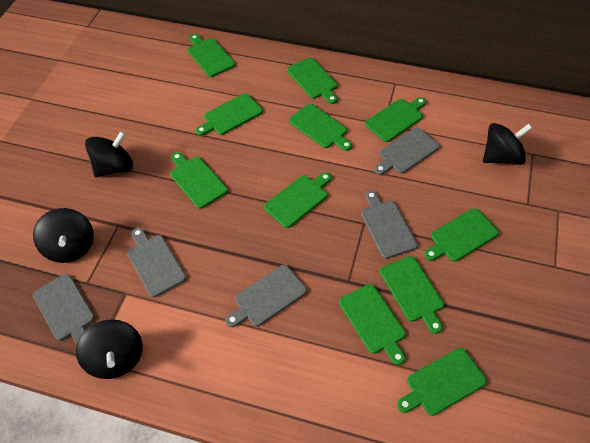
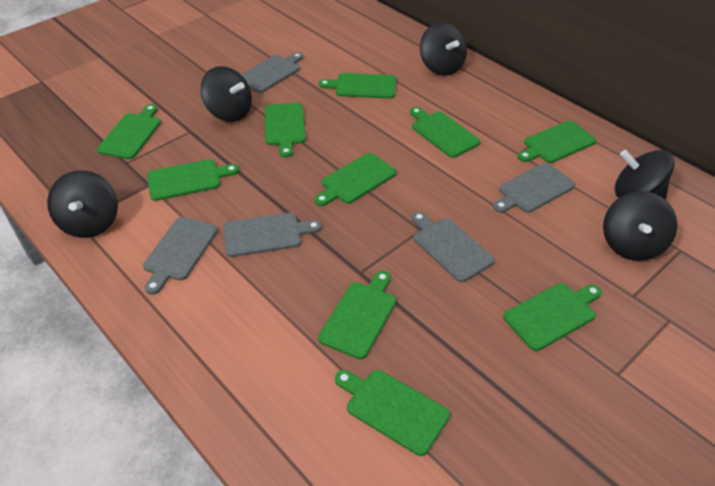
black spinning top: [33,208,94,263] [76,319,143,379] [85,131,133,177] [483,123,532,165] = 4 -> [47,170,118,238] [200,66,252,122] [420,22,467,76] [603,191,678,261] [615,150,675,199] = 5
green cutting board: [170,152,228,208] [188,34,235,77] [196,93,263,136] [264,172,331,228] [287,57,337,104] [289,104,352,151] [339,284,406,365] [365,97,426,142] [380,256,444,334] [397,348,487,416] [424,208,499,261] = 11 -> [97,104,161,159] [147,159,239,201] [265,103,306,158] [315,153,396,206] [318,271,396,359] [319,73,396,99] [335,370,450,456] [410,107,480,158] [503,283,602,351] [518,121,596,163] = 10

